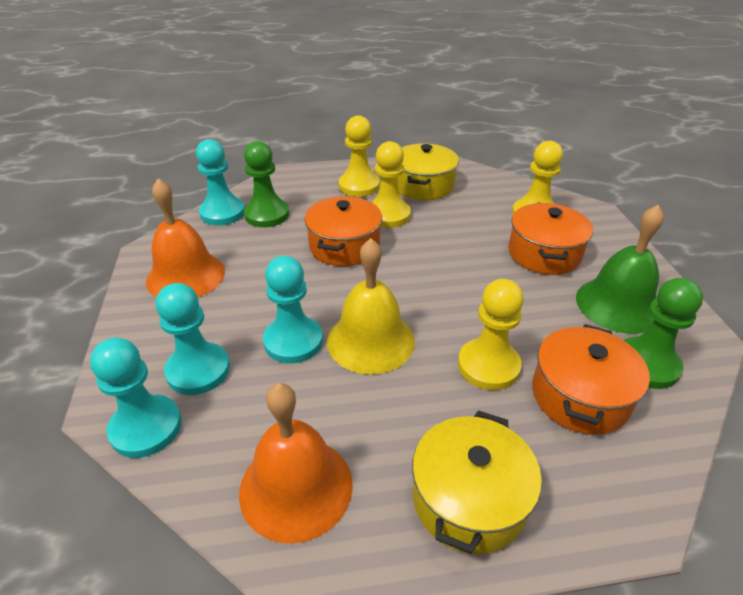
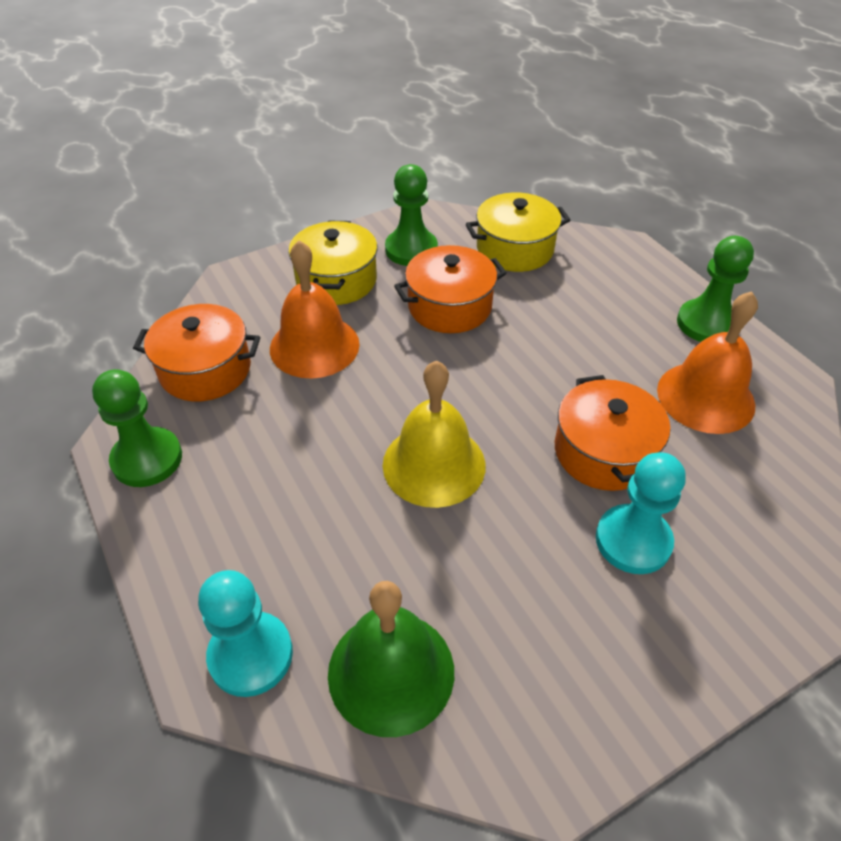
green pawn: [244,141,289,227] [623,278,703,389] = 2 -> [92,369,182,487] [385,164,438,266] [677,236,754,342] = 3
turquoise pawn: [90,338,182,458] [156,283,230,395] [196,139,245,225] [263,256,323,363] = 4 -> [198,570,293,697] [596,452,686,574] = 2
yellow pawn: [339,116,380,197] [372,141,411,228] [458,279,524,390] [512,141,563,215] = 4 -> none = 0

